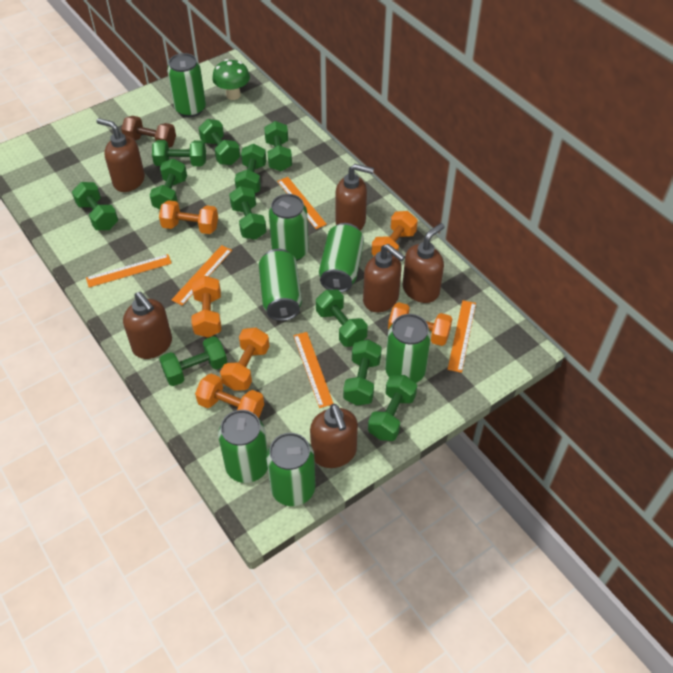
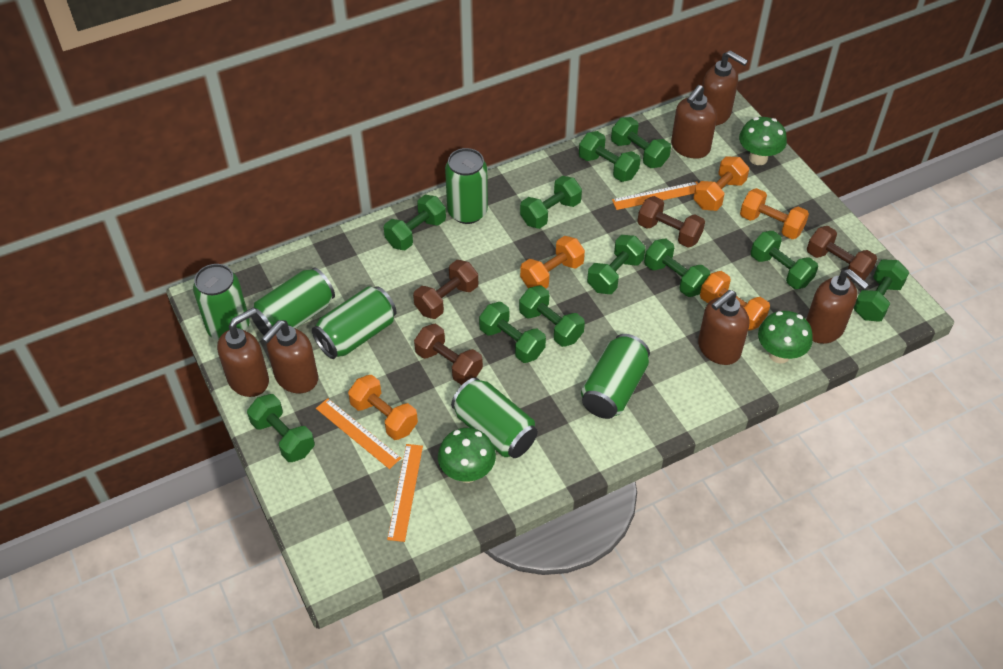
brown dumbbell: [121,116,176,148] = 1 -> [413,260,478,319] [414,324,483,385] [637,196,705,248] [807,226,877,281] = 4
green can: [167,53,206,117] [218,410,268,483] [259,249,302,321] [266,433,315,506] [269,194,309,261] [319,223,364,293] [385,314,431,383] = 7 -> [193,264,250,340] [251,268,335,335] [312,286,397,359] [445,148,488,224] [451,378,538,458] [581,334,650,419] = 6
green mushroom: [212,59,250,100] = 1 -> [438,428,496,483] [739,117,787,165] [758,311,813,364] = 3
orange dumbbell: [159,200,218,234] [192,276,221,337] [195,374,264,418] [220,328,270,391] [371,211,418,256] [388,302,453,346] = 6 -> [348,375,418,440] [520,236,585,289] [693,156,749,211] [700,271,770,331] [740,188,809,239] = 5
orange ruler: [86,254,172,288] [172,245,232,306] [277,177,327,229] [293,332,334,408] [447,300,476,373] = 5 -> [316,398,401,469] [387,444,423,542] [612,181,698,210] = 3

